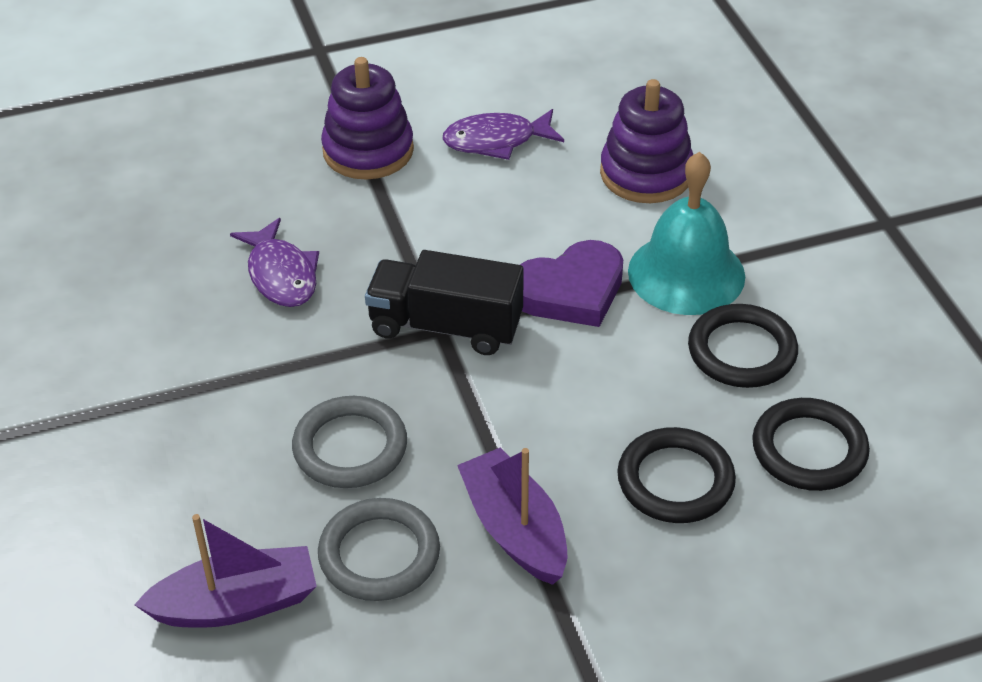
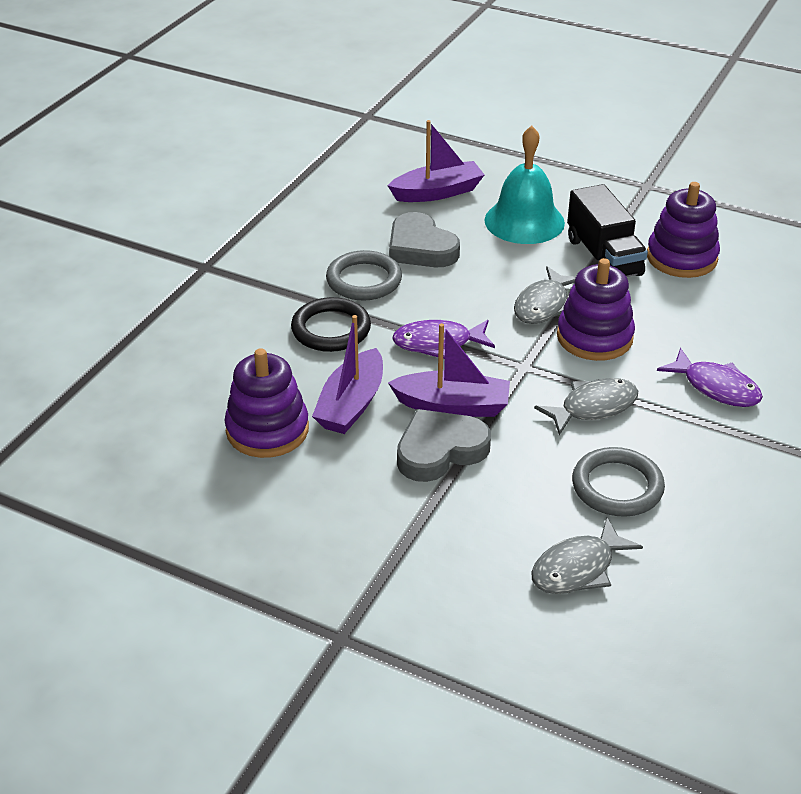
black ring: [617,427,736,523] [688,304,798,388] [752,398,870,491] = 3 -> [291,297,371,352] = 1
grey fish: none = 0 -> [514,266,576,324] [531,518,643,594] [534,378,638,435] = 3
grey heart: none = 0 -> [389,212,460,267] [397,409,491,482] = 2
purple boat: [134,514,317,628] [457,448,567,585] = 2 -> [312,315,383,434] [388,120,485,202] [388,323,510,417] = 3
purple heart: [520,240,623,327] = 1 -> none = 0
purple stacking toy: [321,57,414,180] [600,79,693,203] = 2 -> [224,348,309,458] [557,258,635,361] [647,182,720,278] = 3

